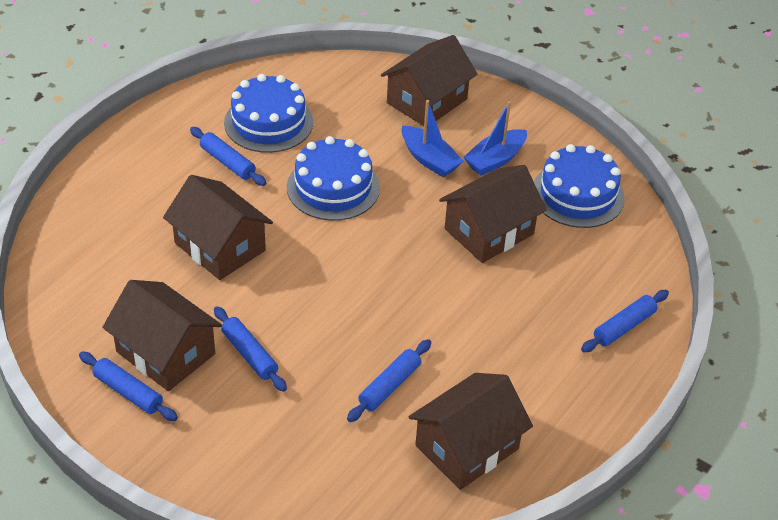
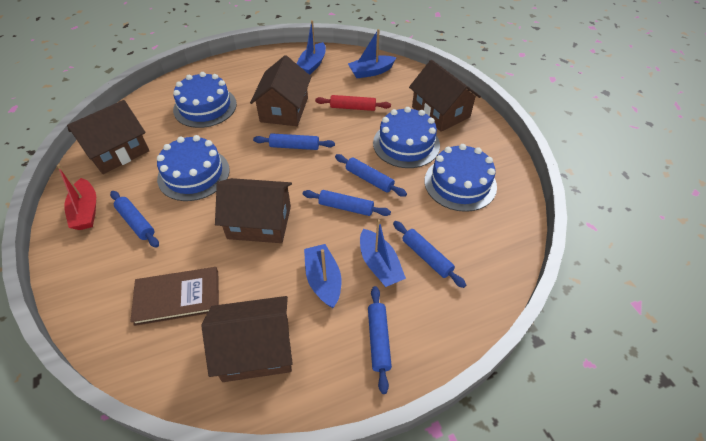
blue boat: [402,100,464,177] [464,101,527,176] = 2 -> [296,20,326,75] [304,244,341,308] [348,29,397,78] [360,219,406,287] = 4
blue cake: [224,74,313,153] [287,136,380,221] [534,144,625,228] = 3 -> [157,135,230,201] [173,72,237,128] [373,107,440,168] [424,144,497,212] = 4
blue rolling pin: [79,351,178,421] [190,127,266,186] [214,306,287,392] [347,339,431,422] [581,290,669,352] = 5 -> [110,191,159,248] [253,133,335,150] [303,190,391,216] [335,154,407,197] [368,286,392,394] [393,221,466,288] = 6
brown book: none = 0 -> [130,267,219,326] = 1
red boat: none = 0 -> [57,164,96,230] = 1
red rolling pin: none = 0 -> [315,95,391,111] = 1

